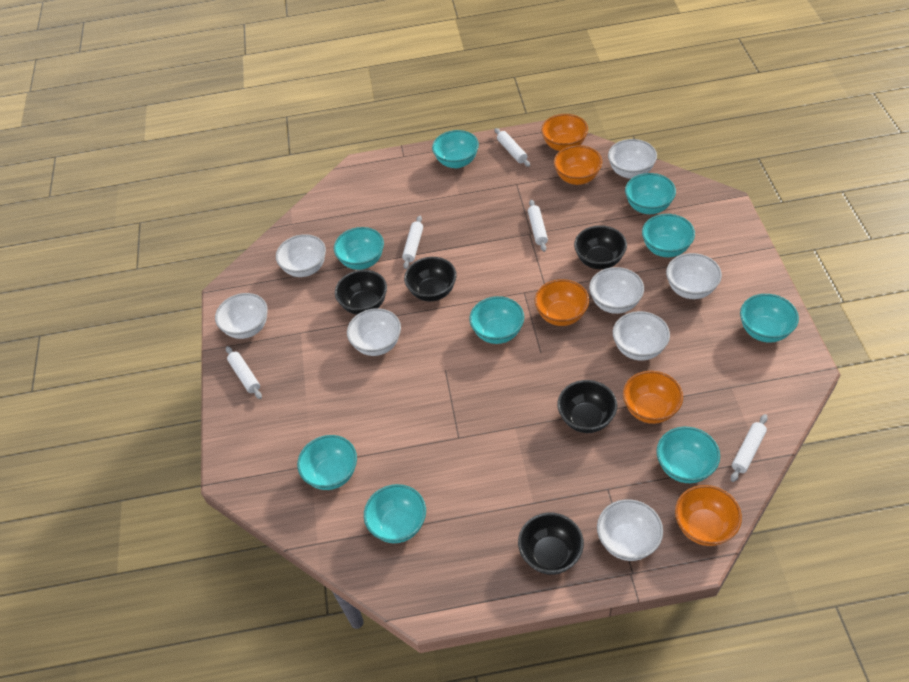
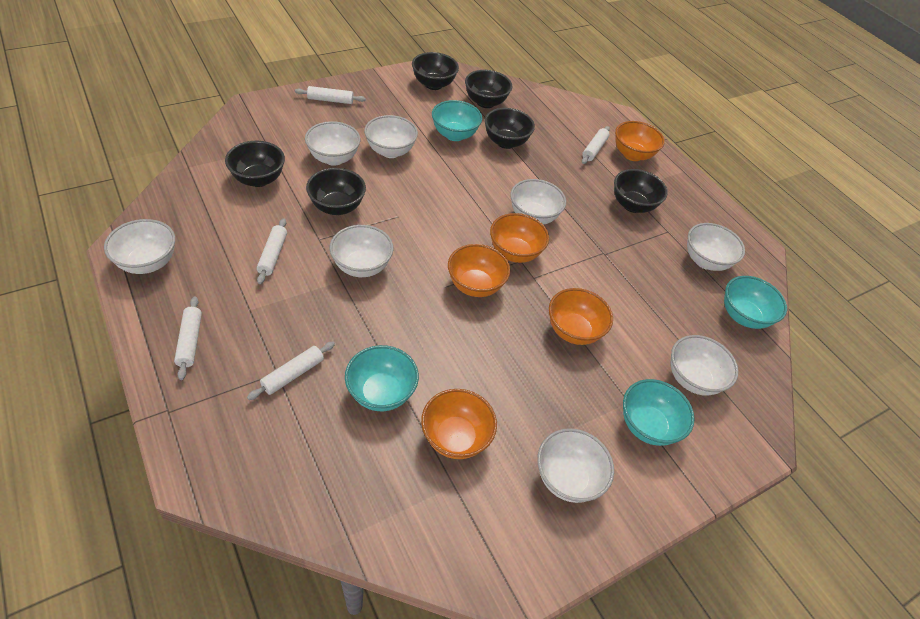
black bowl: [335,270,387,315] [404,257,457,301] [518,513,584,575] [557,380,617,433] [574,225,627,269] = 5 -> [225,141,285,187] [306,168,366,215] [412,52,459,90] [465,70,512,108] [485,108,535,149] [614,169,668,213] = 6
turquoise bowl: [297,435,357,490] [334,227,384,270] [364,484,426,543] [432,130,479,168] [469,296,524,344] [625,173,676,214] [642,214,695,257] [656,427,720,483] [740,294,799,342] = 9 -> [345,345,419,411] [432,100,482,141] [623,379,695,446] [724,276,787,329] = 4

